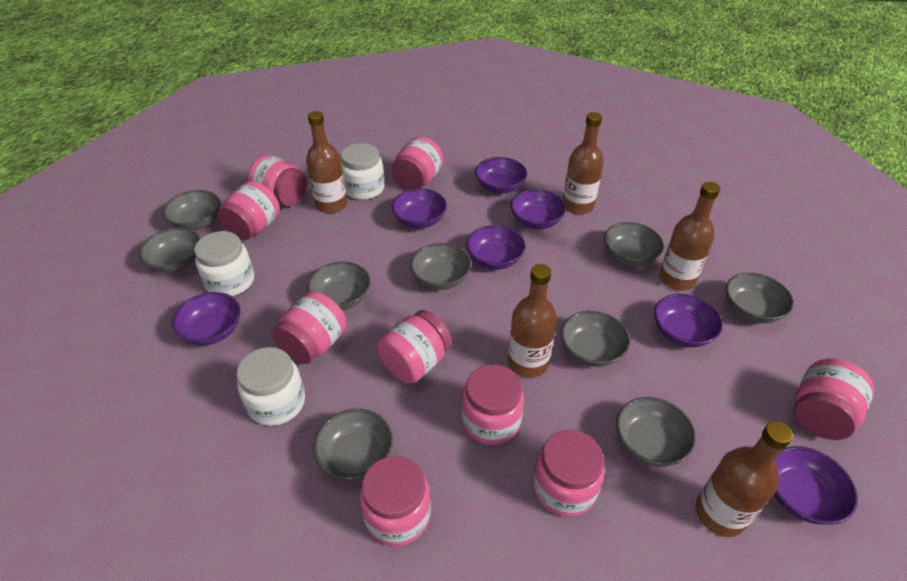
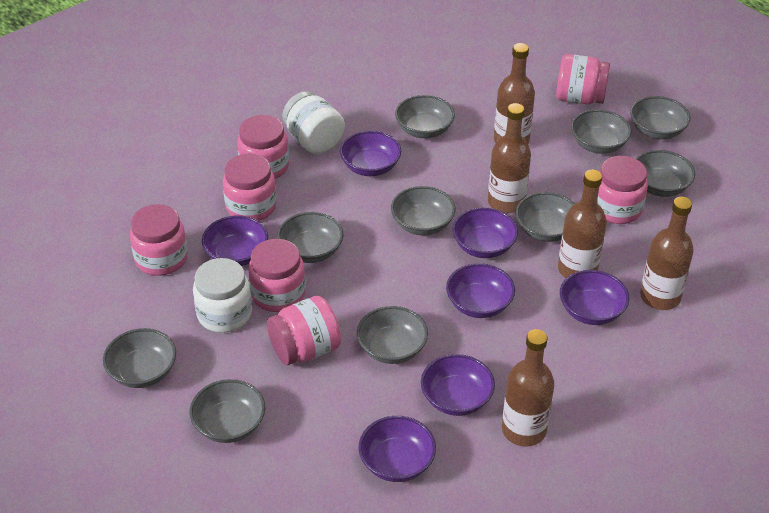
grey bowl: [139,228,201,272] [163,190,221,230] [307,262,371,310] [313,409,393,480] [410,243,471,290] [561,311,630,367] [604,222,664,266] [616,397,696,467] [726,273,794,323] = 9 -> [103,328,176,388] [189,379,265,443] [277,212,343,263] [357,306,428,364] [391,186,455,235] [395,95,455,138] [516,192,575,242] [571,109,631,154] [630,96,690,139] [636,150,695,197] = 10
pink jar: [217,181,280,240] [248,155,307,206] [272,291,347,364] [360,456,431,546] [377,310,452,384] [391,137,443,190] [461,364,524,445] [533,430,605,517] [794,359,874,440] = 9 -> [130,204,188,276] [223,154,276,221] [237,115,289,179] [248,239,306,312] [267,296,341,365] [556,54,610,104] [597,156,648,224] = 7
white jar: [194,231,254,296] [236,347,305,426] [341,143,385,200] = 3 -> [193,258,252,333] [282,91,345,154] = 2

